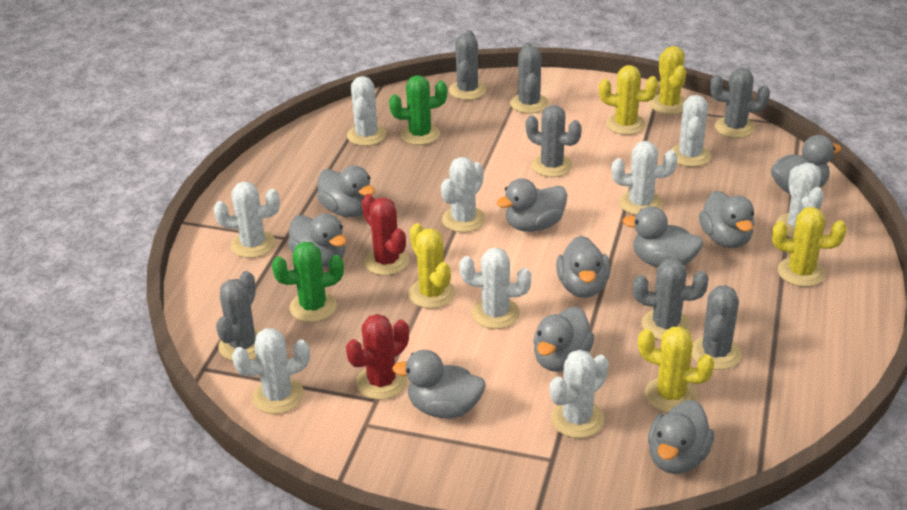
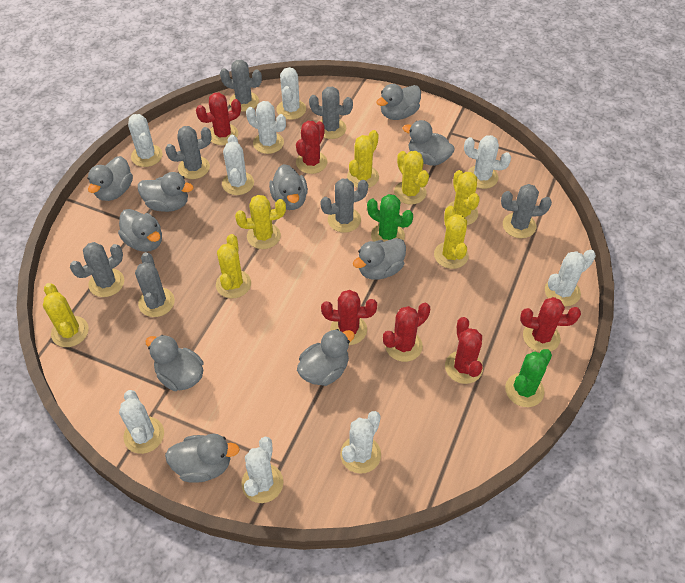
red cactus: [346,314,409,400] [362,194,409,275] = 2 -> [196,93,241,145] [296,121,327,174] [321,290,377,345] [383,303,430,362] [445,317,483,384] [520,297,581,352] = 6
yellow cactus: [408,223,456,309] [599,65,658,135] [638,327,714,413] [649,46,686,115] [772,207,847,287] = 5 -> [43,283,89,347] [216,234,251,298] [235,195,286,249] [347,130,379,188] [394,151,429,205] [434,206,469,269] [446,170,480,225] = 7

